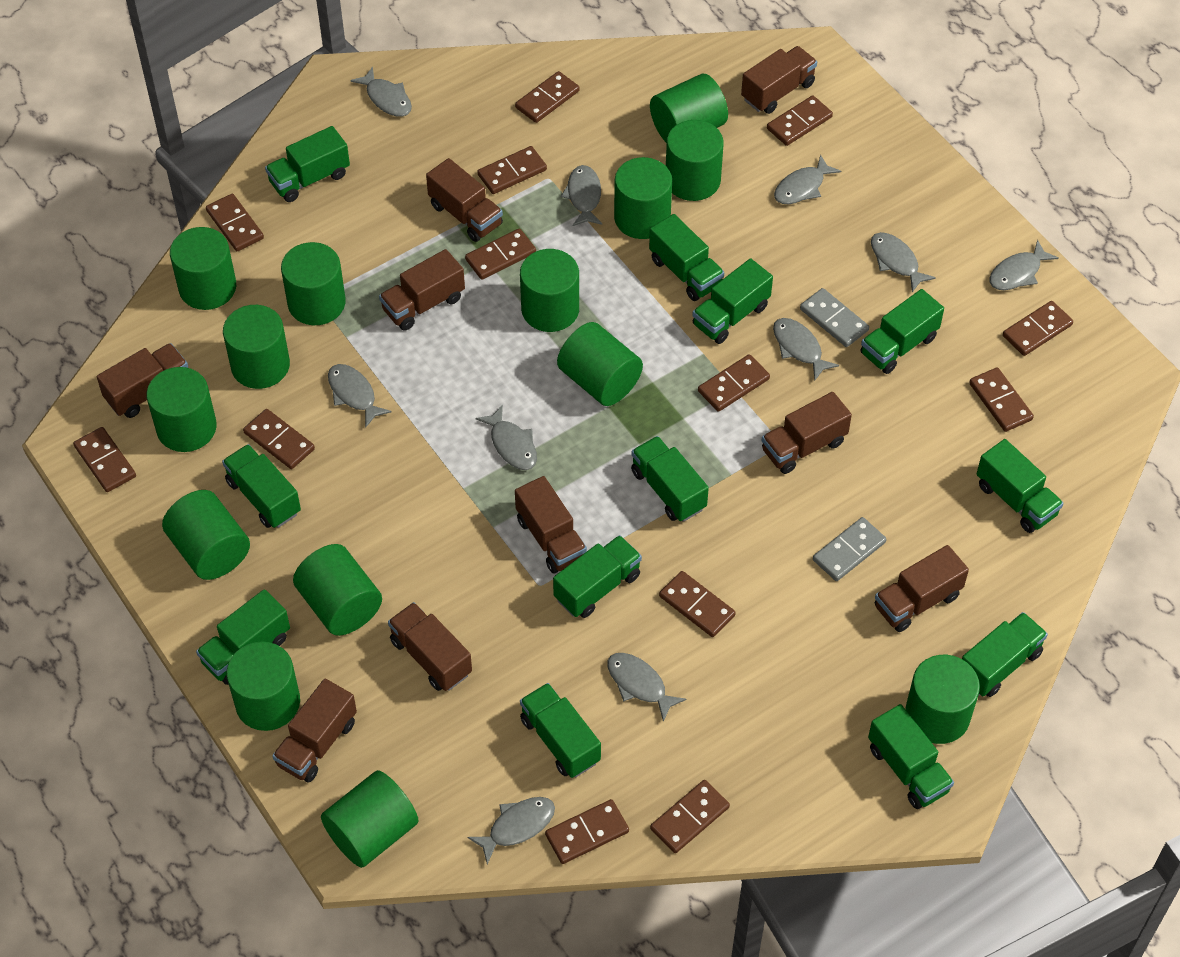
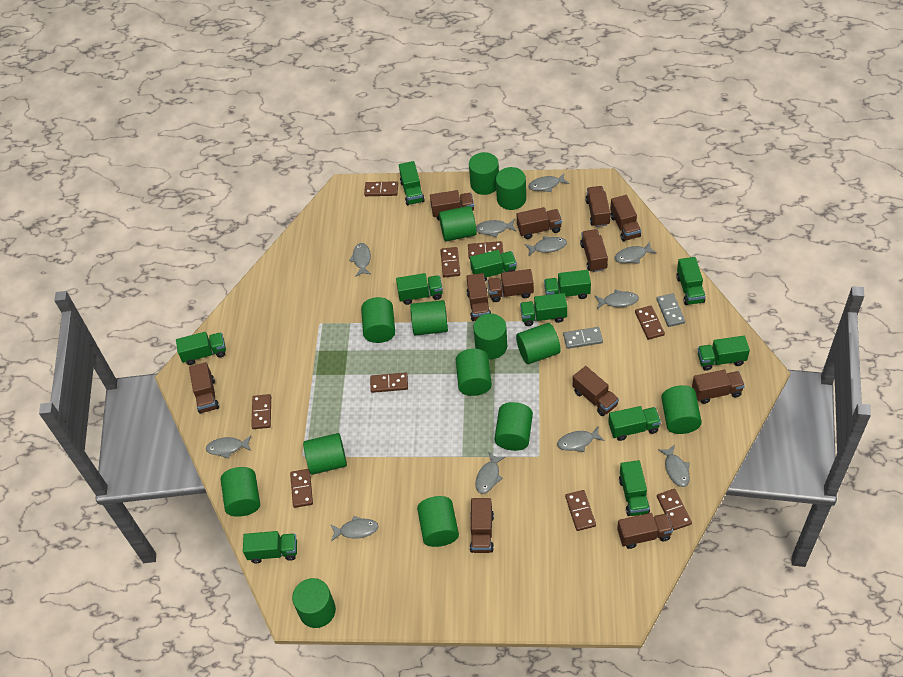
brown domino: [73,427,136,492] [206,194,264,251] [243,409,315,469] [465,228,536,280] [477,146,547,194] [515,71,579,123] [545,799,629,864] [650,780,730,853] [659,571,736,637] [698,354,770,412] [767,95,833,146] [969,367,1034,432] [1003,301,1073,356] = 13 -> [251,394,271,429] [290,469,313,508] [364,181,398,196] [370,372,408,393] [440,247,460,277] [468,241,503,259] [565,490,596,531] [635,306,665,340] [657,489,692,530] = 9
brown truck: [97,343,188,418] [272,679,357,783] [379,249,465,331] [388,602,472,691] [426,158,503,242] [515,476,587,573] [741,46,817,114] [762,392,852,474] [875,545,969,632] = 9 -> [189,362,219,414] [430,190,474,221] [466,273,491,321] [470,498,494,553] [487,269,534,302] [516,207,562,239] [573,366,619,416] [580,229,608,272] [585,186,610,227] [610,195,641,241] [617,513,673,549] [692,370,745,404] = 12
green truck: [196,589,290,685] [222,444,301,528] [265,126,350,202] [520,683,601,778] [553,535,642,618] [631,436,709,522] [649,214,724,301] [692,258,773,344] [860,289,944,374] [868,704,954,809] [962,612,1048,697] [977,439,1063,533] = 12 -> [176,332,226,365] [243,531,297,563] [396,273,443,305] [399,161,425,206] [470,250,517,281] [520,293,567,326] [544,270,591,299] [608,406,661,441] [619,460,650,516] [676,257,705,305] [698,336,750,371] = 11
grey fish: [328,364,392,428] [350,67,412,117] [468,797,555,864] [475,405,537,470] [561,165,602,226] [608,653,686,722] [773,318,839,380] [774,155,841,204] [871,232,936,292] [990,239,1059,290] = 10 -> [206,436,251,459] [330,516,378,542] [349,243,371,277] [475,452,505,494] [476,219,517,237] [525,236,567,257] [529,173,569,192] [557,427,605,452] [595,289,639,309] [614,242,657,264] [658,445,690,487] = 11

